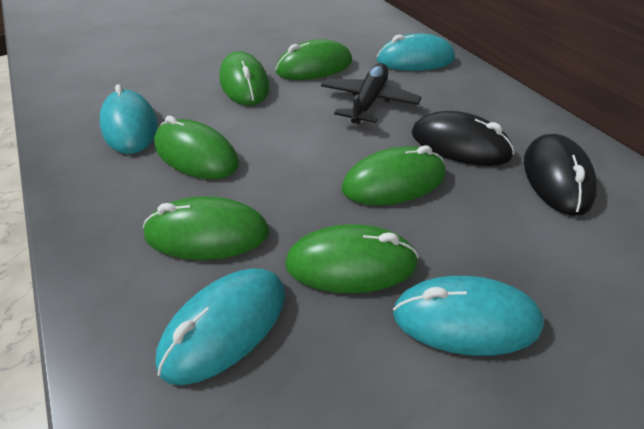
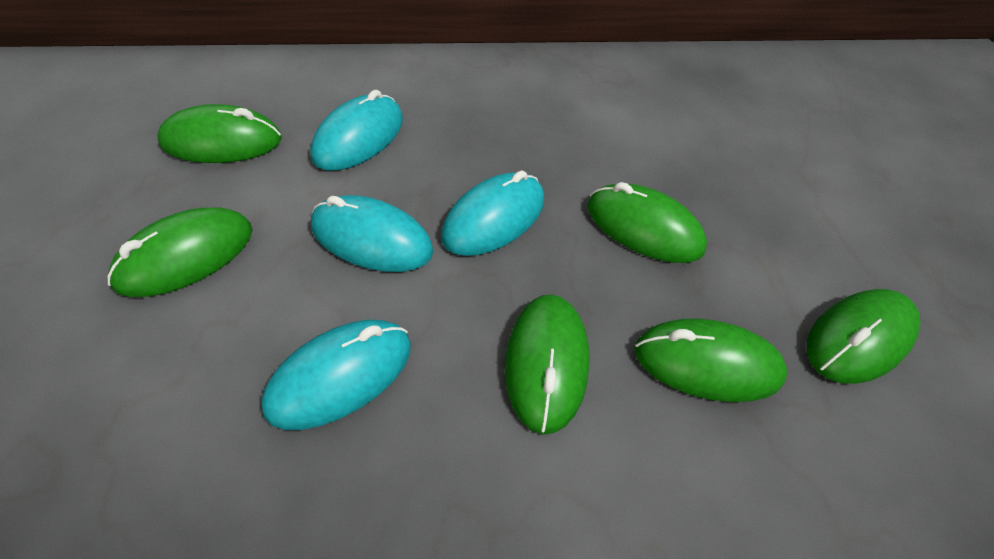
black mouse: [412,111,514,166] [524,134,597,216] = 2 -> none = 0
black plane: [321,63,421,124] = 1 -> none = 0

